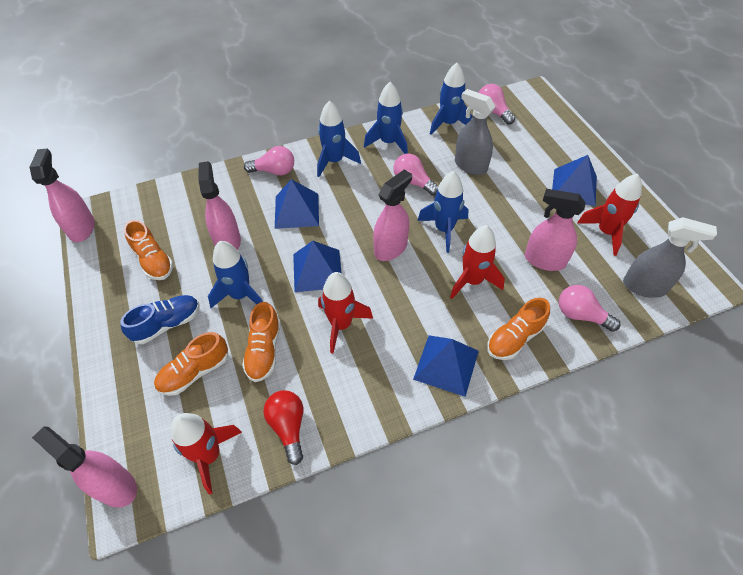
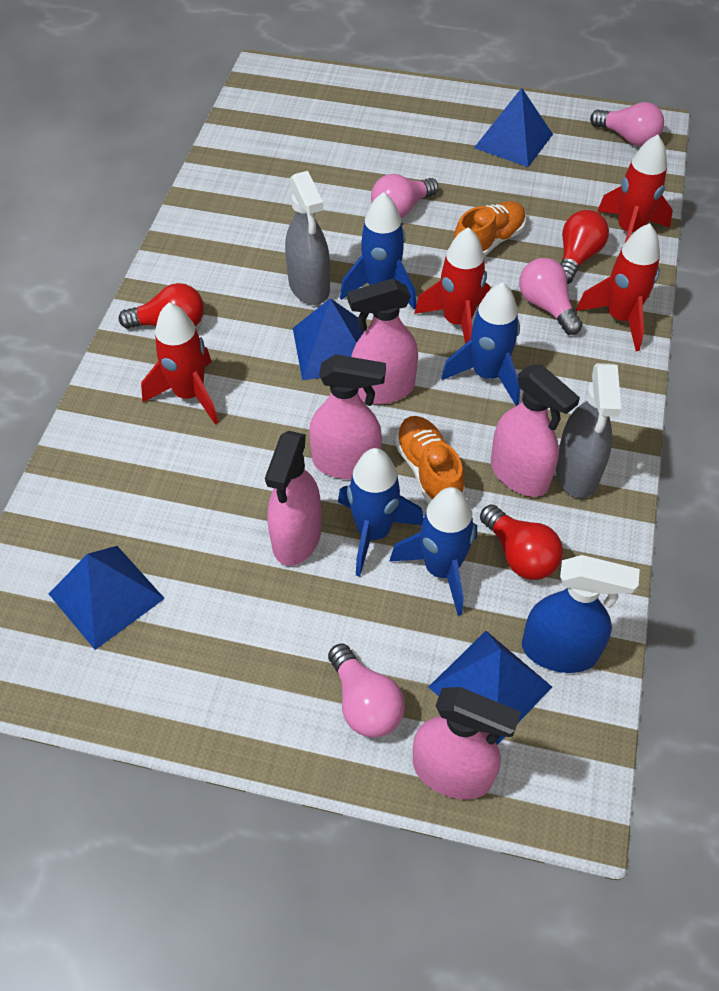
blue rocket: [208,241,263,308] [317,101,361,177] [364,82,408,154] [417,171,469,253] [430,63,473,135] = 5 -> [338,448,424,576] [340,192,416,310] [389,487,477,616] [441,282,520,406] = 4
blue shoe: [120,295,199,344] = 1 -> none = 0
blue spray bottle: none = 0 -> [522,555,640,673] = 1
orange shoe: [124,220,173,280] [154,332,228,396] [242,302,281,382] [487,298,550,360] = 4 -> [395,416,465,504] [454,201,526,257] = 2
red light bulb: [264,390,303,465] = 1 -> [119,283,204,329] [480,505,563,580] [561,210,609,284] = 3

